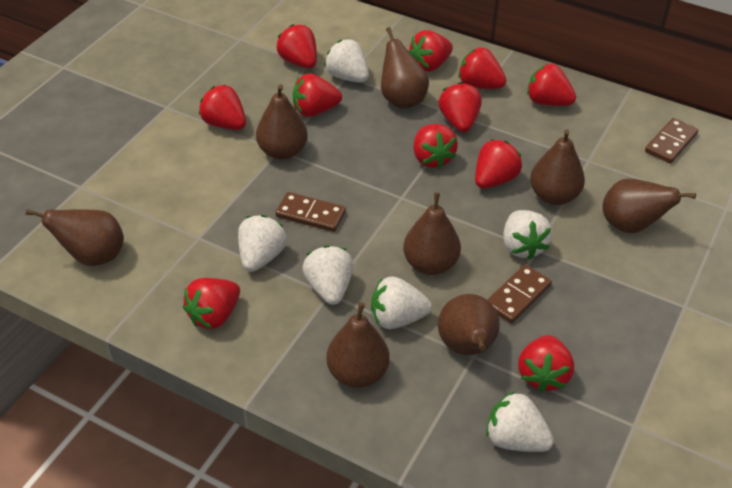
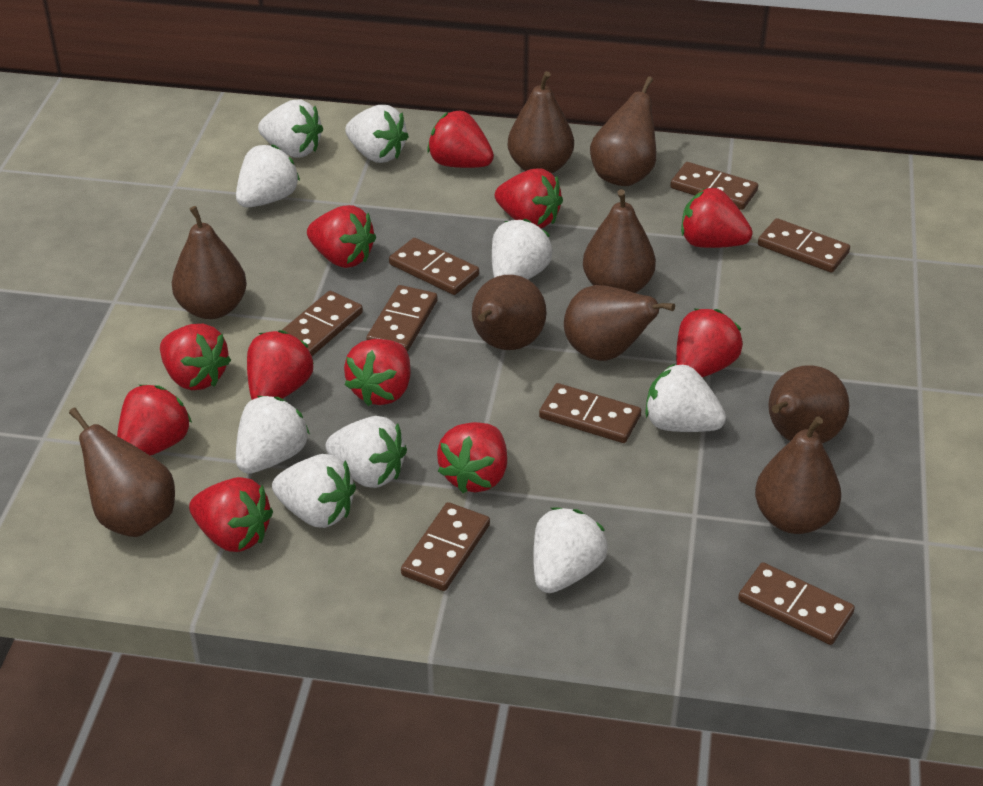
brown domino: [275,192,346,232] [487,264,552,324] [645,118,699,164] = 3 -> [282,291,363,356] [366,285,437,352] [389,238,479,295] [401,502,490,591] [539,383,641,443] [670,162,758,210] [738,562,855,645] [758,218,850,273] = 8
brown pear: [26,209,124,266] [256,85,308,160] [326,302,390,388] [381,27,429,108] [403,192,461,275] [438,294,500,355] [530,129,585,205] [602,178,696,233] = 8 -> [69,408,175,537] [172,206,247,319] [472,275,547,350] [508,71,574,173] [564,285,675,361] [583,189,656,293] [590,76,656,186] [755,416,841,534] [768,366,849,444] = 9
white strawberry: [238,215,287,272] [302,245,353,305] [324,39,369,83] [371,276,432,329] [486,391,554,452] [503,210,552,260] = 6 -> [236,144,300,207] [236,396,310,474] [258,100,323,158] [272,454,356,528] [326,416,407,488] [345,105,409,163] [492,219,553,279] [533,507,608,593] [645,363,726,432] = 9

